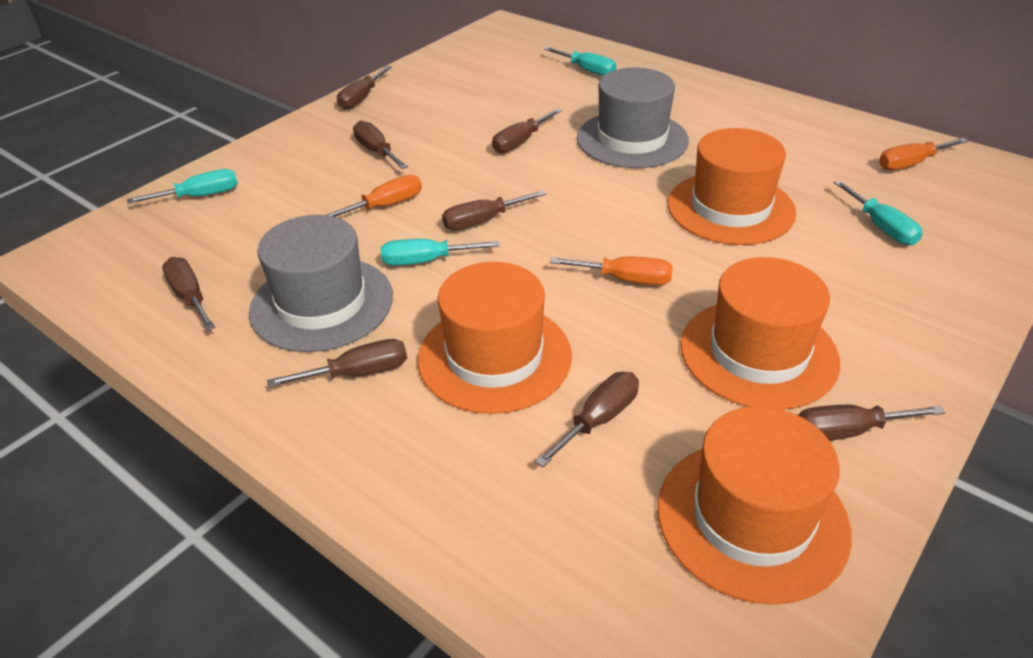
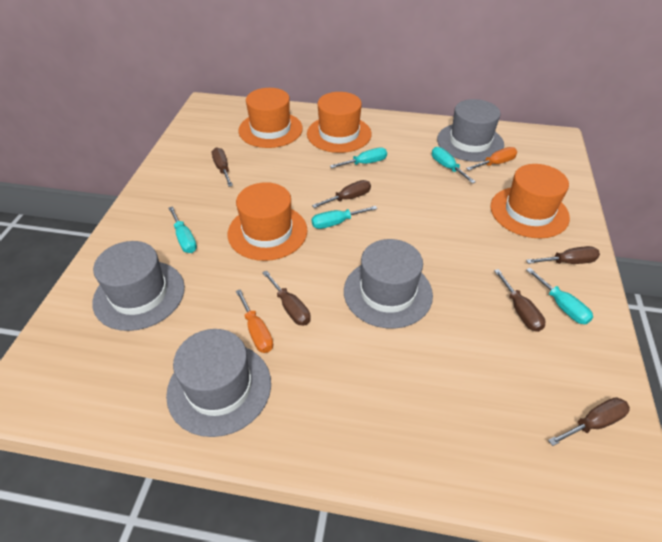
brown screwdriver: [162,257,215,331] [267,339,407,387] [337,66,392,109] [353,121,408,169] [442,190,546,230] [492,108,562,153] [535,372,639,467] [798,405,945,441] = 8 -> [212,147,233,187] [262,270,311,326] [312,180,371,208] [494,269,545,332] [526,246,600,264] [548,397,630,446] = 6
grey hat: [249,215,393,352] [577,68,689,168] = 2 -> [92,241,185,331] [166,329,271,437] [344,239,433,329] [437,99,504,162] = 4
orange screwdriver: [327,174,422,217] [550,256,673,285] [879,138,968,170] = 3 -> [236,289,273,353] [466,147,517,170] = 2
turquoise screwdriver: [127,169,238,204] [381,239,500,266] [544,47,616,76] [834,180,922,245] = 4 -> [169,206,197,253] [312,206,378,229] [330,148,387,168] [432,147,476,183] [526,268,593,324] = 5

